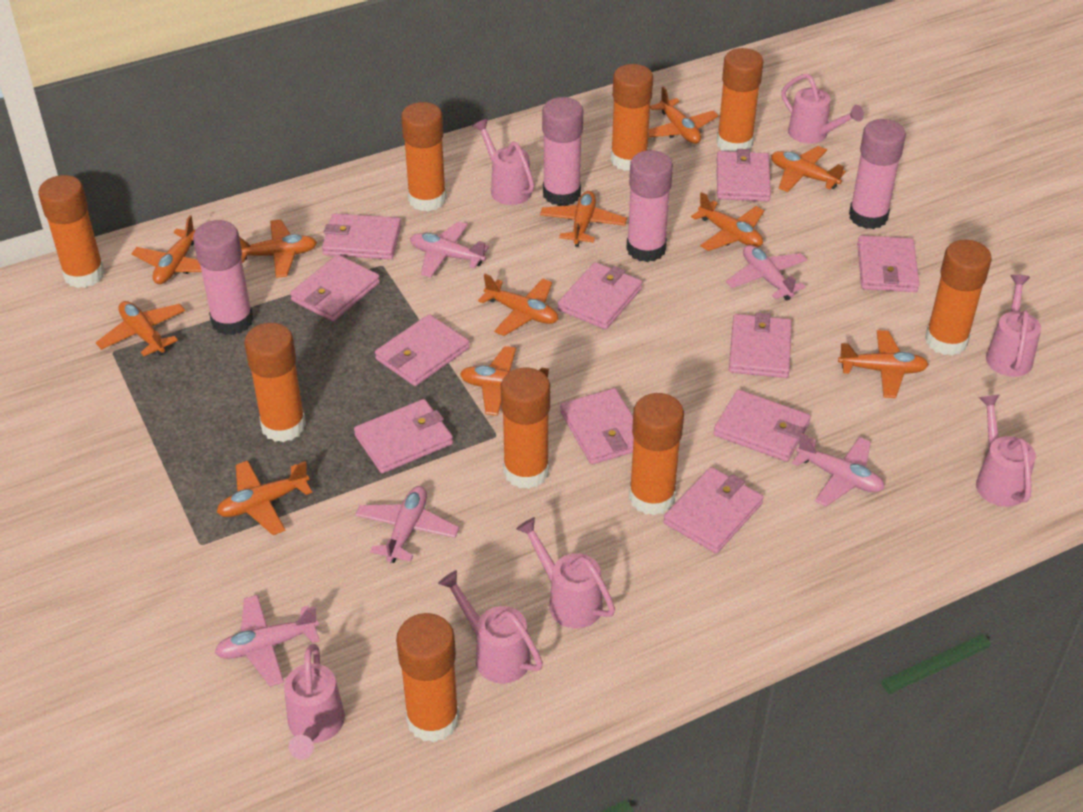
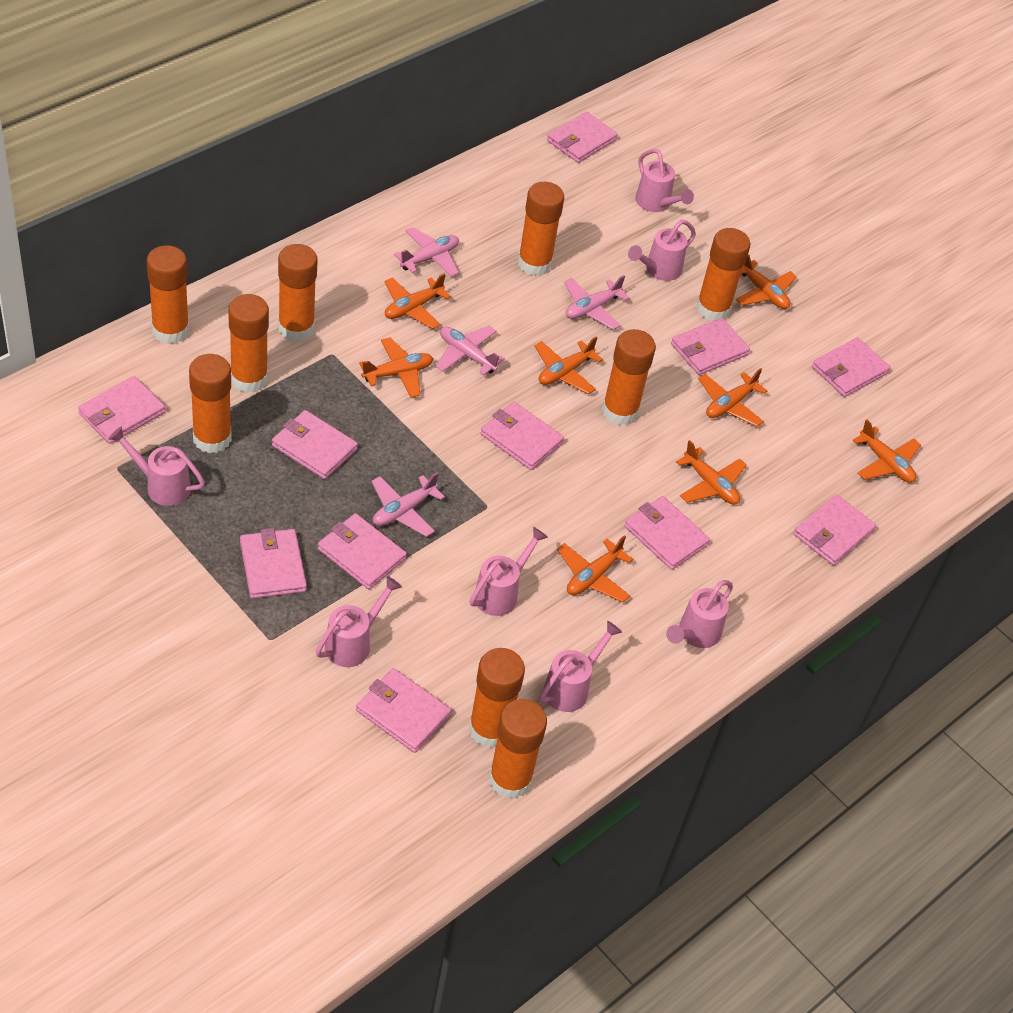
orange plane: [96,301,185,356] [131,215,202,284] [217,460,312,535] [239,219,317,278] [460,346,549,416] [478,274,558,336] [540,191,627,247] [648,86,718,144] [691,192,764,251] [771,146,846,192] [838,330,929,398] = 11 -> [359,337,433,398] [385,273,451,329] [534,337,603,394] [557,535,633,602] [676,440,747,505] [698,368,767,427] [735,254,797,309] [852,419,921,483] = 8
pink glue stick: [193,220,253,335] [542,97,583,206] [626,150,673,262] [849,119,906,229] = 4 -> none = 0
pink plane: [215,595,320,687] [355,486,459,563] [410,221,489,278] [726,245,807,301] [792,433,885,507] = 5 -> [371,472,445,537] [394,227,459,277] [436,326,505,376] [564,275,629,330] = 4

